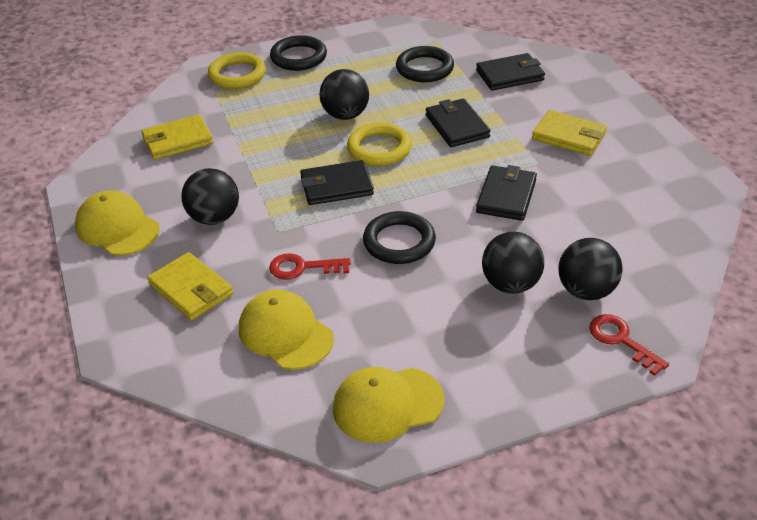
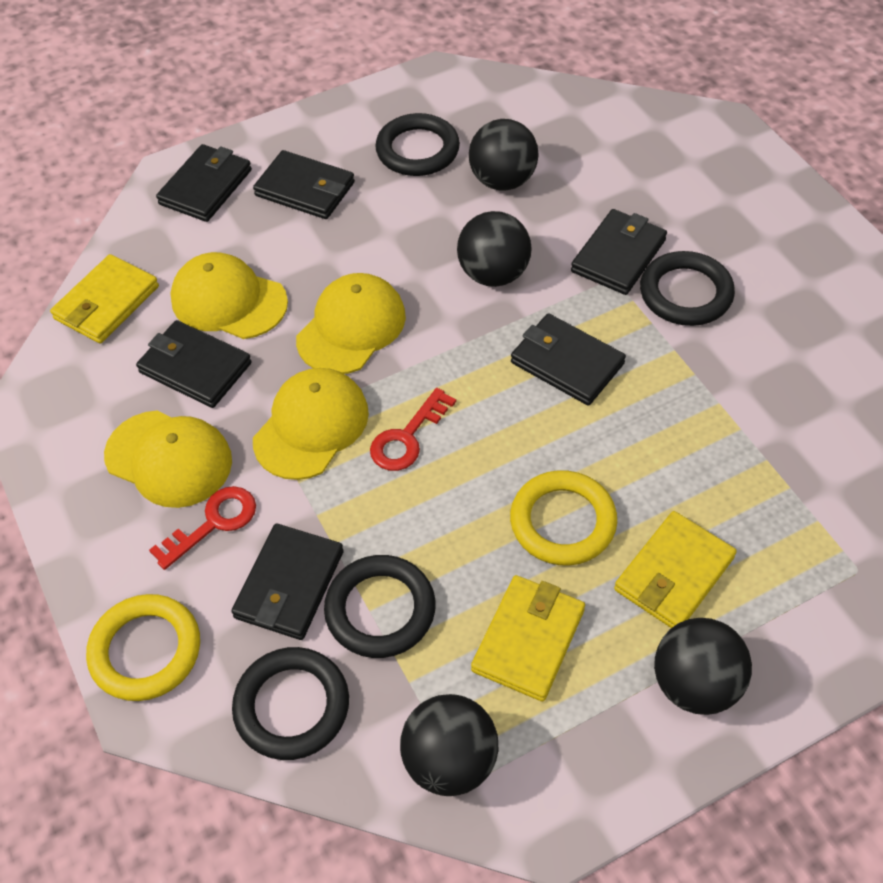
black ring: [270,35,327,71] [363,211,436,264] [396,46,454,82] = 3 -> [232,647,349,760] [324,555,436,658] [375,113,460,176] [640,251,735,326] = 4
black wallet: [300,160,374,205] [426,98,490,147] [476,53,545,91] [476,165,537,221] = 4 -> [136,320,252,408] [156,144,252,222] [231,524,344,640] [253,150,355,219] [511,313,626,406] [571,209,667,295] = 6
yellow cap: [75,190,160,256] [239,290,334,370] [333,367,445,443] = 3 -> [104,410,232,508] [170,252,288,339] [253,368,369,480] [296,273,406,374] = 4

